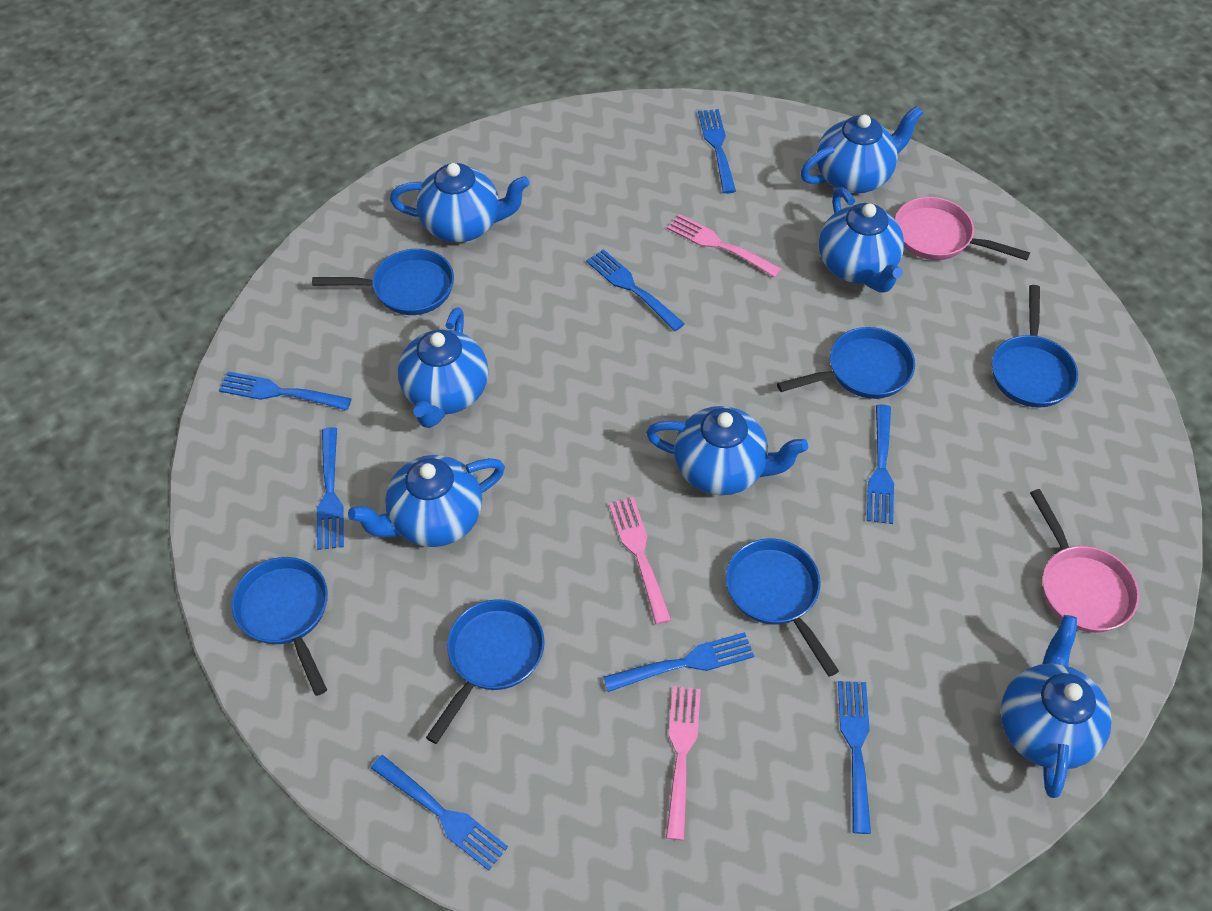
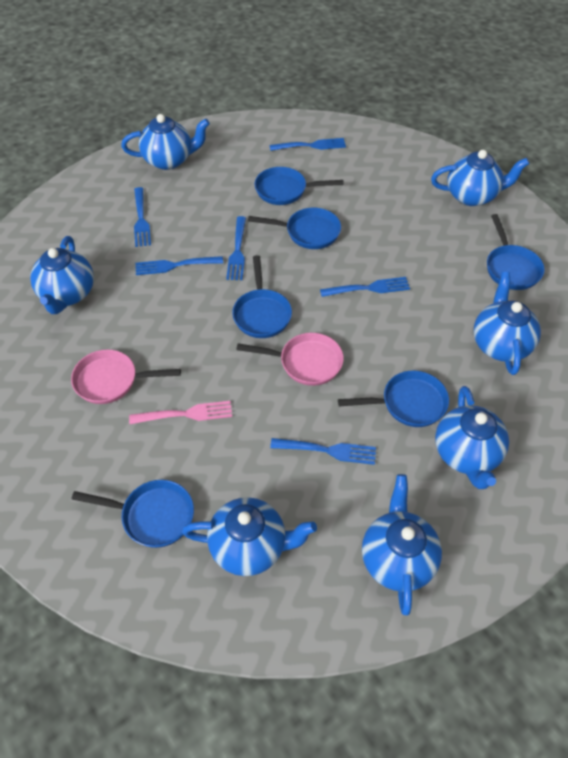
blue fork: [219,372,352,410] [317,427,344,550] [371,755,508,871] [586,249,685,331] [603,632,754,692] [698,109,736,194] [838,681,871,834] [867,404,894,524] = 8 -> [134,187,151,247] [136,256,223,275] [226,216,246,280] [269,138,346,151] [270,438,376,465] [320,277,410,297] = 6
pink fork: [609,497,671,624] [666,686,701,840] [667,214,781,277] = 3 -> [129,401,232,424] = 1

